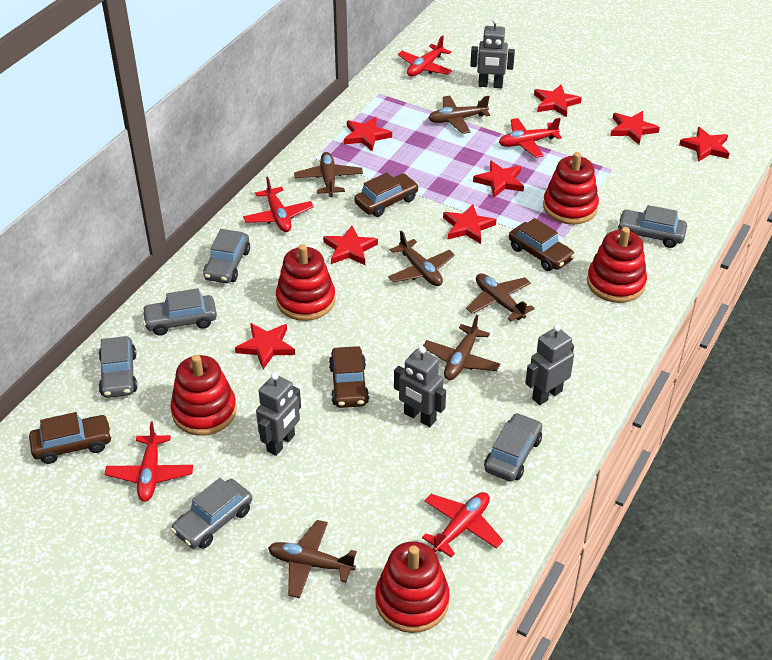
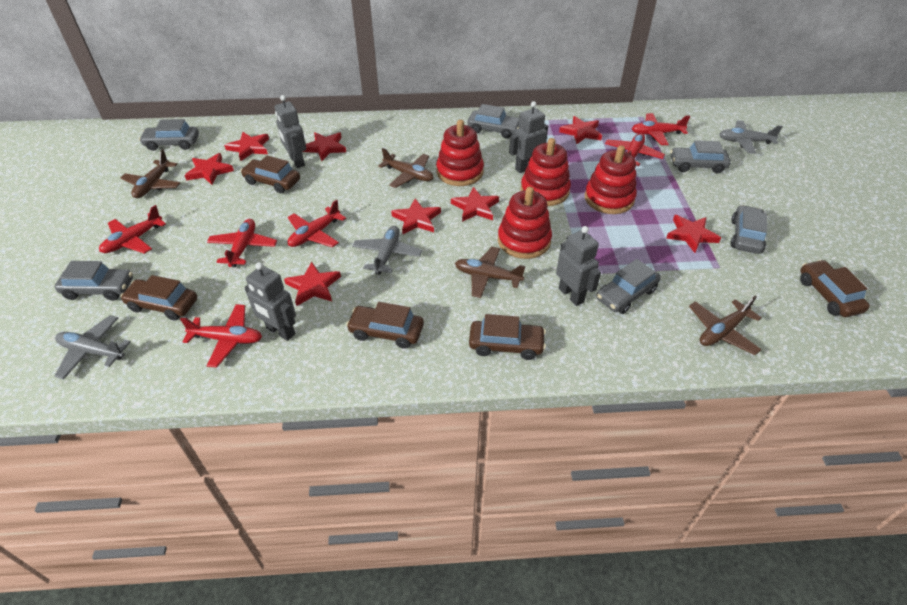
brown car: [29,412,112,464] [329,346,369,408] [354,173,419,217] [509,218,575,271] = 4 -> [120,275,197,321] [241,155,300,193] [346,302,424,349] [469,314,546,360] [800,260,870,317] = 5
brown plane: [268,520,357,598] [294,152,363,197] [388,231,455,286] [423,315,500,380] [428,96,490,134] [466,273,535,321] = 6 -> [121,149,180,198] [378,148,433,188] [455,247,525,298] [689,296,762,355] = 4
grey plane: none = 0 -> [54,315,131,379] [352,226,422,275] [719,121,783,154] = 3
red plane: [105,421,193,502] [243,176,314,232] [398,35,452,77] [422,492,503,557] [499,118,562,158] = 5 -> [99,205,166,254] [180,304,262,368] [207,219,277,267] [287,199,346,247] [605,133,665,166] [632,113,690,145] = 6
red stacking toy: [170,355,237,436] [276,244,335,321] [375,541,450,633] [543,152,599,224] [587,227,647,303] = 5 -> [436,120,484,186] [498,187,552,259] [521,138,571,206] [585,145,637,214] = 4

